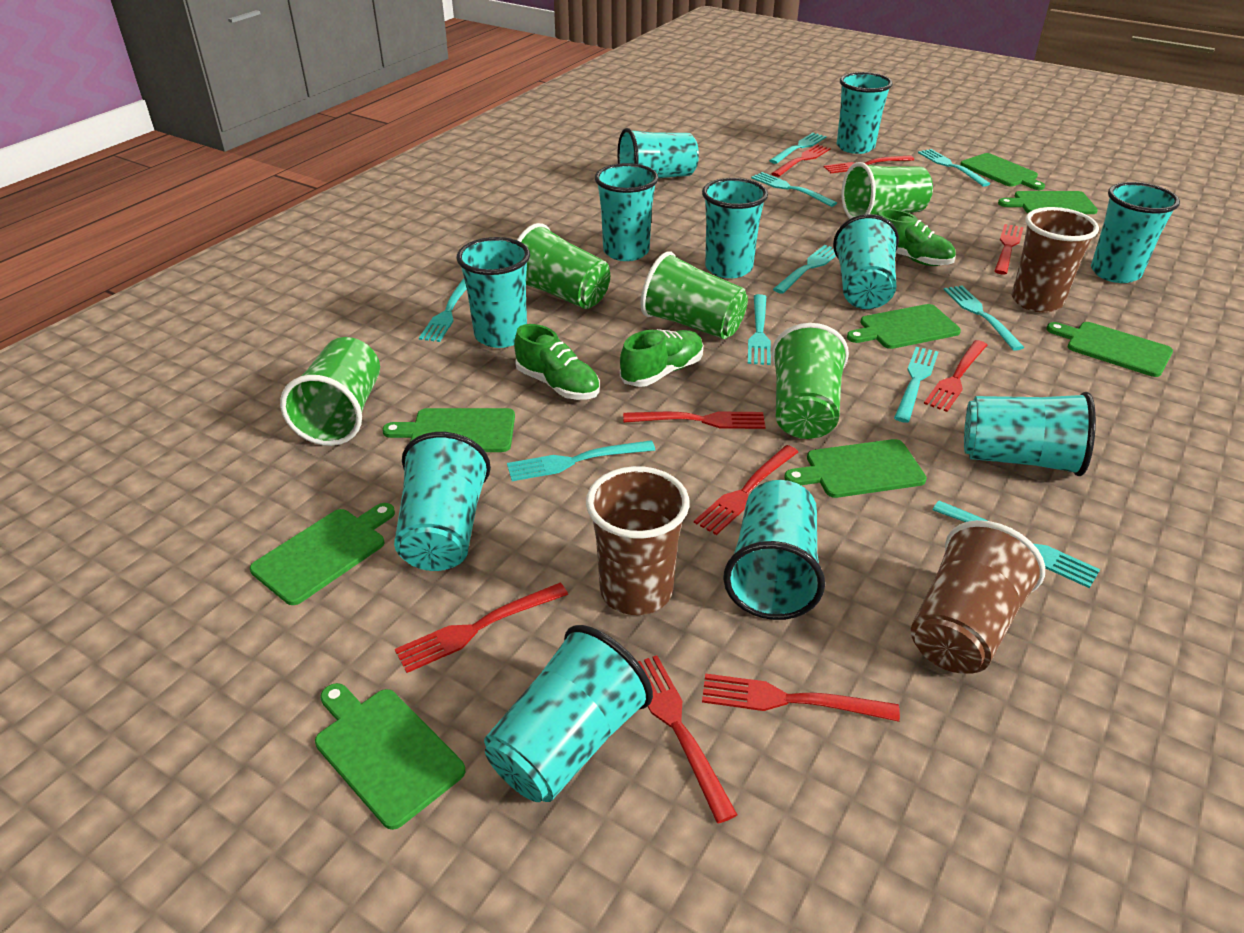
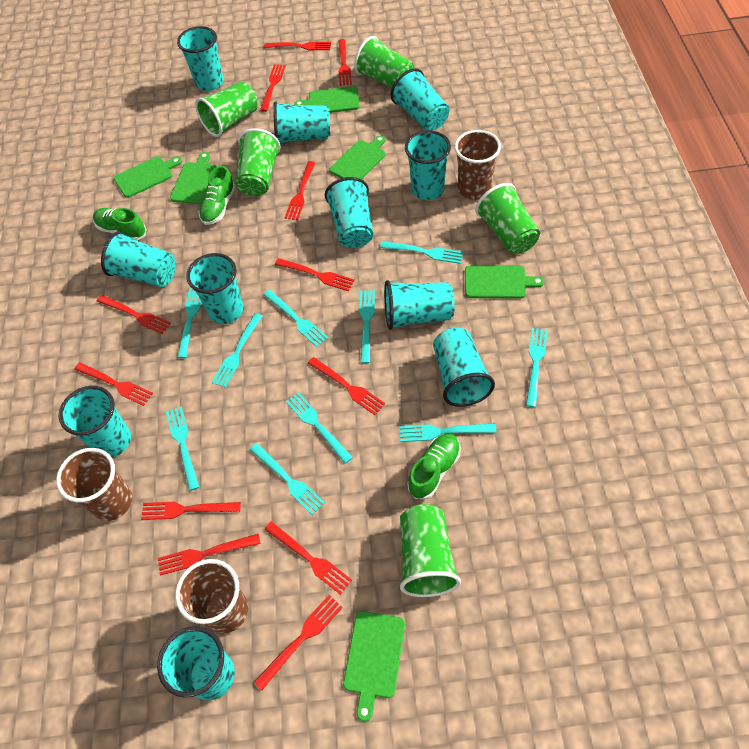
green cutting board: [250,503,395,605] [315,683,465,830] [382,408,515,452] [784,439,927,498] [847,304,961,349] [960,153,1045,190] [998,191,1098,214] [1047,322,1173,377] = 8 -> [114,156,182,198] [170,152,216,204] [294,86,360,113] [329,136,385,179] [343,611,405,721] [465,265,544,299] = 6
red fork: [395,583,568,673] [623,411,766,429] [638,655,738,823] [694,445,798,535] [702,673,900,722] [771,144,831,177] [824,155,914,173] [924,340,987,412] [995,224,1024,275] = 9 -> [74,362,153,406] [97,295,171,334] [141,502,241,520] [158,534,261,576] [254,595,343,690] [260,64,286,112] [264,42,331,50] [264,521,352,595] [275,258,355,291] [284,161,316,220] [308,357,385,415] [338,39,352,86] = 12

